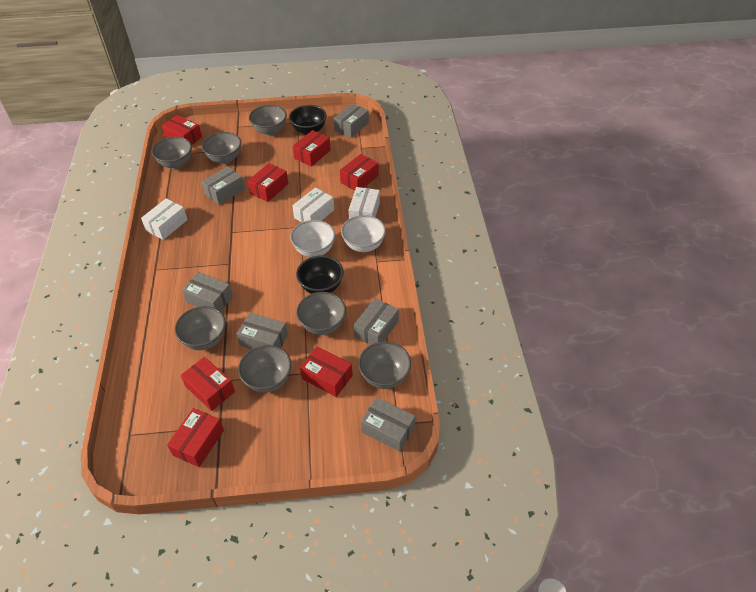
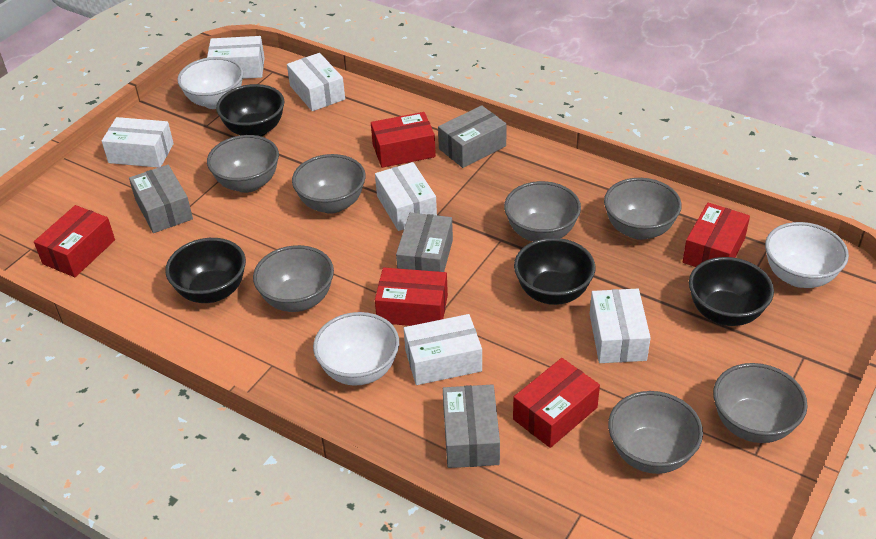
black bowl: [289,105,327,135] [296,255,344,294] = 2 -> [165,238,246,303] [216,84,285,137] [514,238,595,305] [689,257,774,326] = 4
grey box: [182,272,233,312] [202,166,245,205] [237,313,288,349] [334,103,369,138] [354,298,399,345] [361,397,415,452] = 6 -> [129,165,193,233] [396,213,453,272] [438,105,507,168] [443,384,500,468] = 4
red box: [162,115,202,145] [167,408,224,467] [181,357,235,411] [248,163,288,202] [293,130,331,167] [300,346,353,397] [340,154,379,190] = 7 -> [34,205,115,277] [371,112,436,168] [375,268,448,326] [513,358,600,448] [683,203,750,267] = 5
white bowl: [290,220,335,257] [341,215,386,252] = 2 -> [177,57,244,109] [313,312,399,386] [765,222,849,288] = 3
white box: [141,198,188,240] [292,187,334,222] [349,187,380,219] = 3 -> [102,117,174,168] [207,36,265,79] [287,53,345,111] [375,162,437,231] [404,314,482,385] [590,289,651,363] = 6

